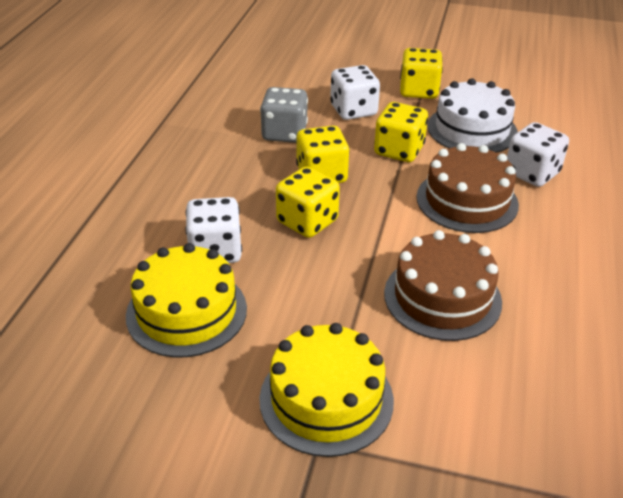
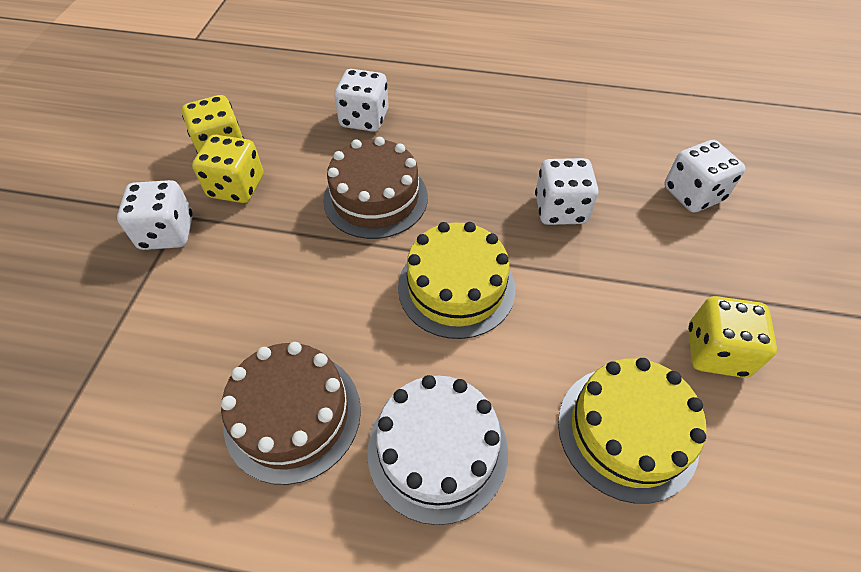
grey dice: [260,87,308,143] = 1 -> none = 0
white dice: [185,197,242,263] [330,65,380,120] [507,122,569,187] = 3 -> [117,180,193,250] [334,69,389,132] [535,158,598,225] [665,140,746,213] = 4
yellow dice: [276,167,340,238] [296,126,349,183] [374,102,428,162] [400,48,443,99] = 4 -> [182,95,244,154] [192,135,263,203] [688,296,777,378] = 3

